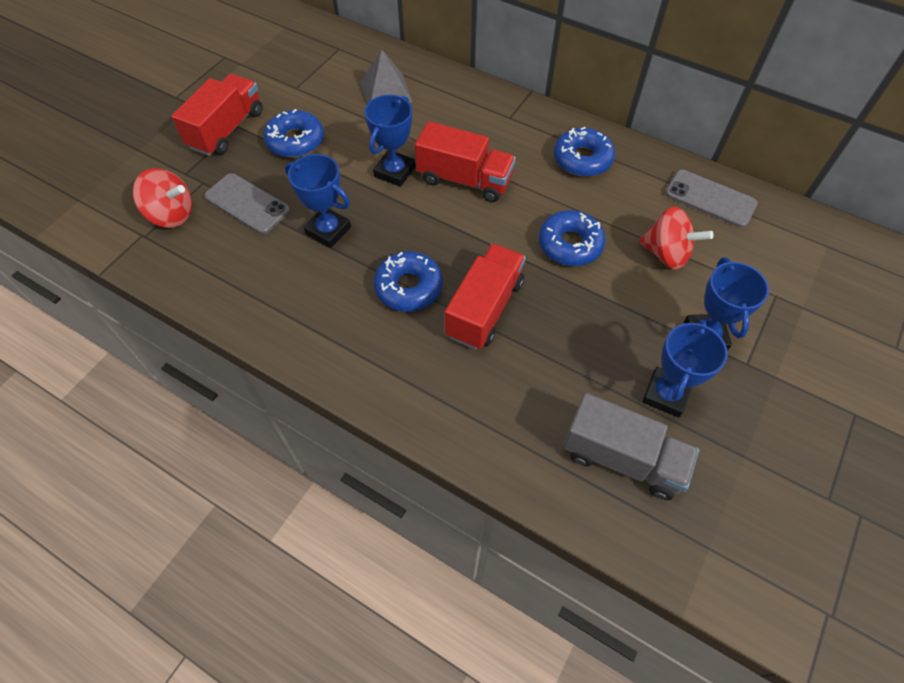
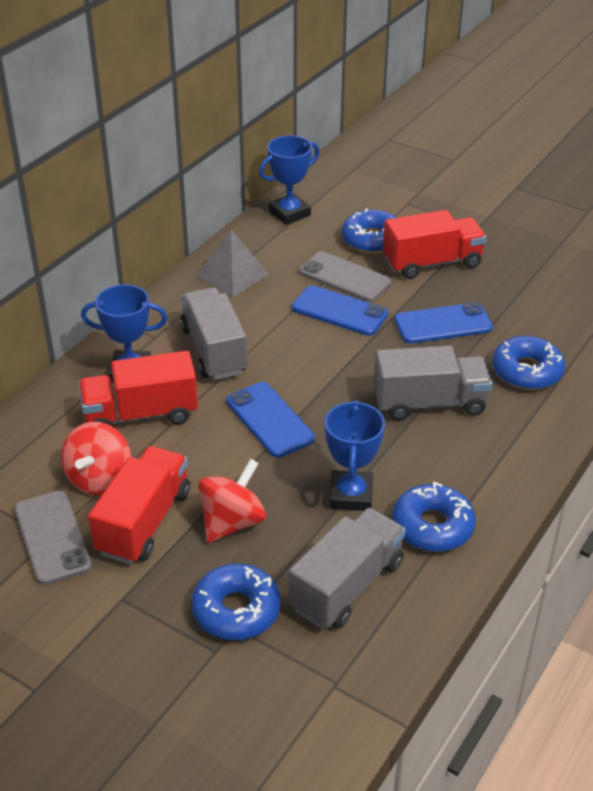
blue phone: none = 0 -> [226,382,315,458] [292,285,388,336] [394,302,493,343] = 3
blue trophy: [285,154,351,248] [365,95,415,187] [642,320,728,418] [684,257,769,351] = 4 -> [81,284,168,383] [259,135,319,225] [325,400,385,511] = 3
grey truck: [563,393,699,500] = 1 -> [180,287,248,380] [289,508,406,629] [374,346,493,420] = 3

